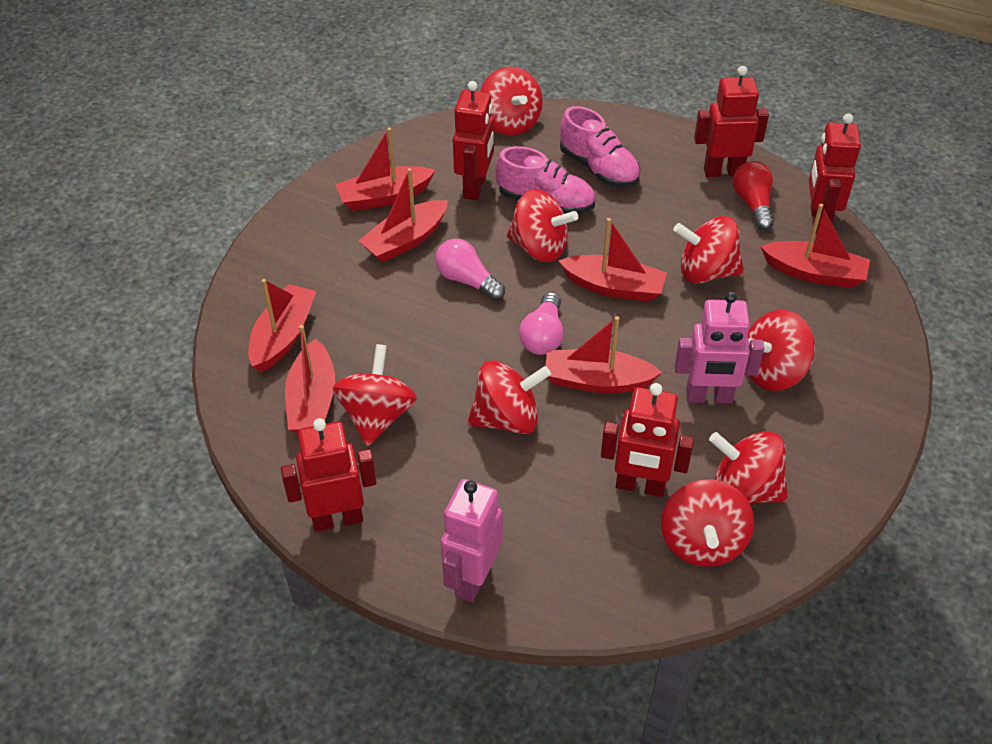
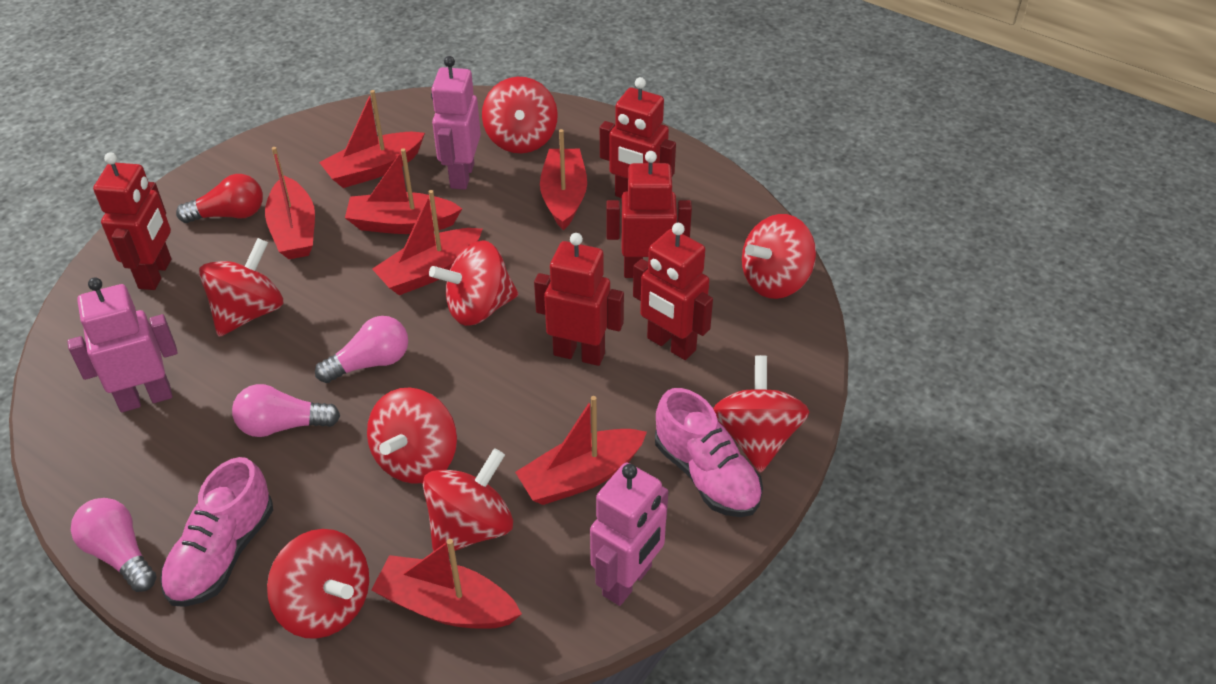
pink light bulb: [435,239,505,301] [519,292,563,355] = 2 -> [71,498,156,592] [232,384,340,437] [315,316,408,383] = 3
pink robot: [441,479,503,602] [675,291,764,403] = 2 -> [67,277,178,412] [431,56,481,190] [590,463,668,606] = 3

